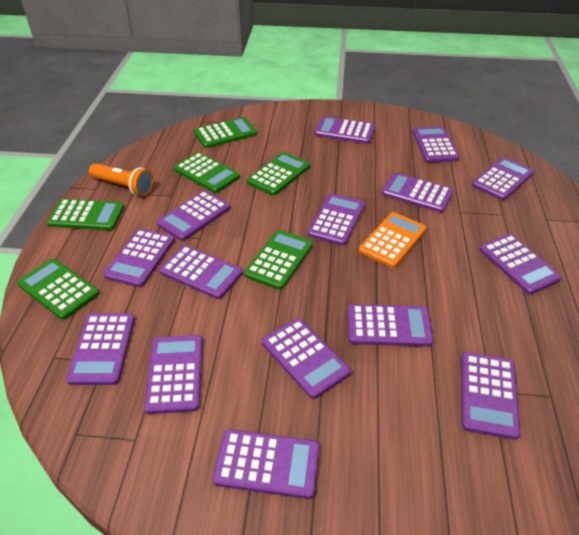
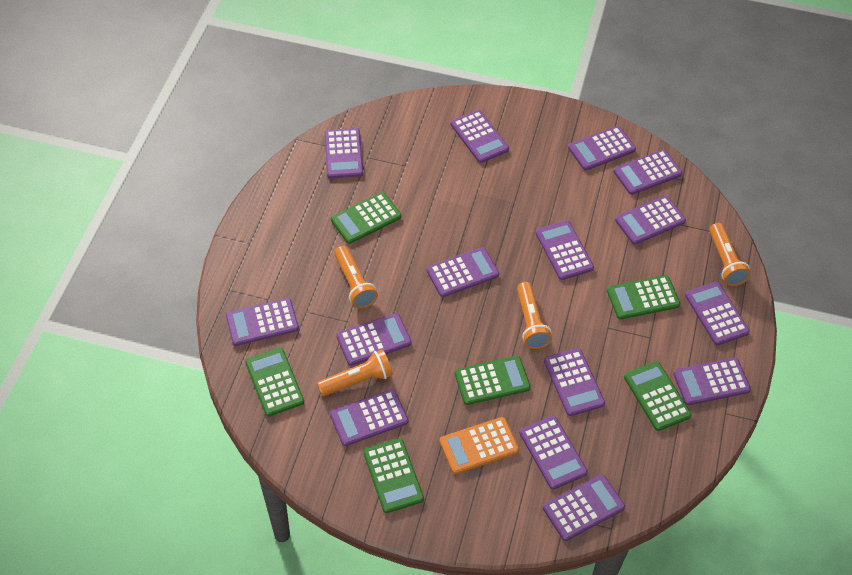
orange flashlight: [89,163,154,196] = 1 -> [317,349,393,396] [334,246,378,309] [517,282,552,349] [709,223,751,286] = 4

